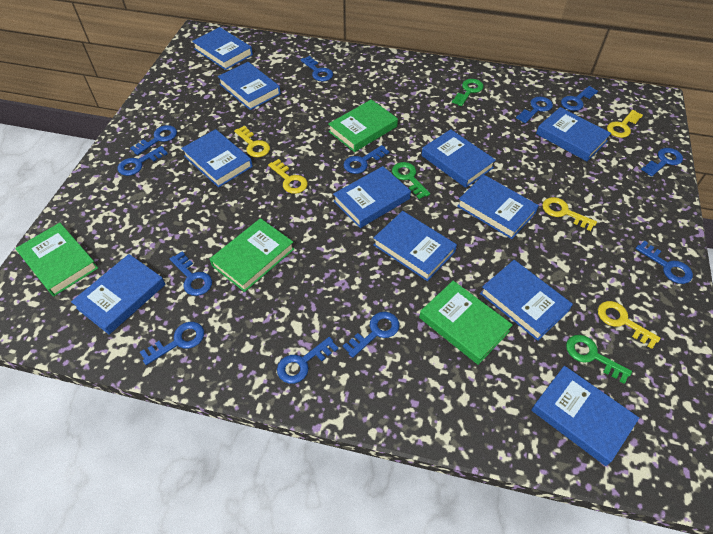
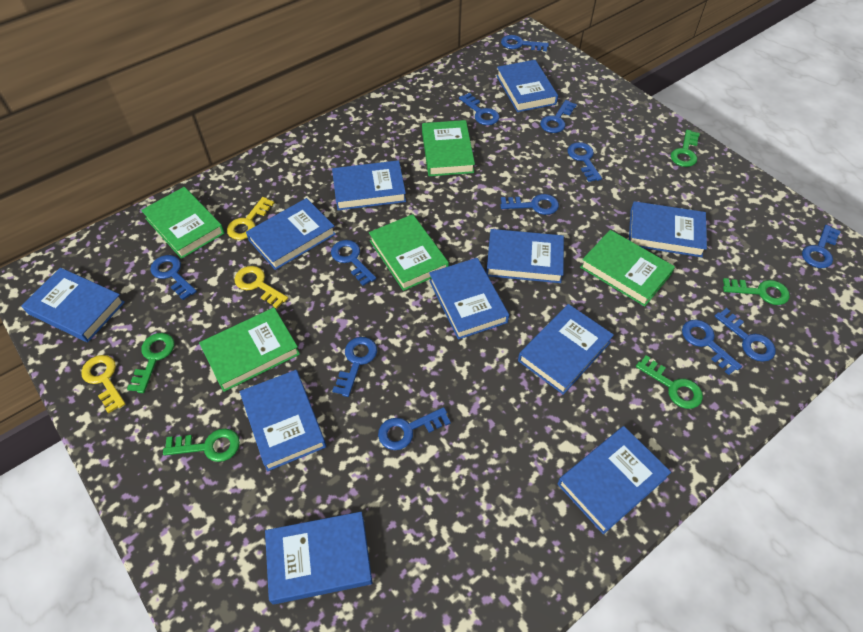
green book: [16,223,98,296] [210,218,294,292] [328,99,398,152] [419,281,513,365] = 4 -> [141,187,225,259] [199,308,300,392] [369,214,449,291] [422,120,475,176] [580,230,675,307] = 5
green key: [392,162,430,199] [452,79,484,106] [566,335,632,384] = 3 -> [127,333,174,393] [163,429,240,462] [636,355,703,409] [671,130,700,167] [723,278,790,305] = 5
yellow key: [234,126,270,157] [268,159,308,194] [542,197,597,231] [598,301,661,349] [607,110,643,138] = 5 -> [81,355,125,414] [227,197,274,240] [234,266,288,309] = 3

